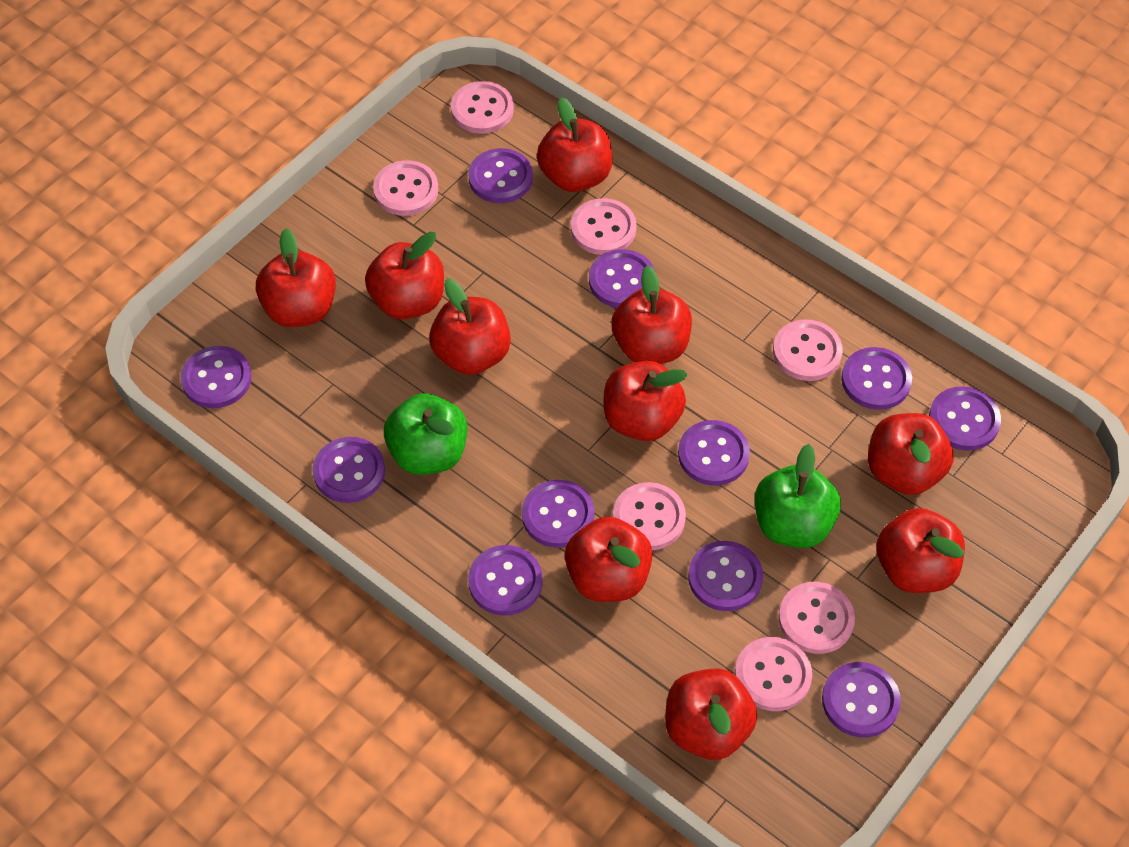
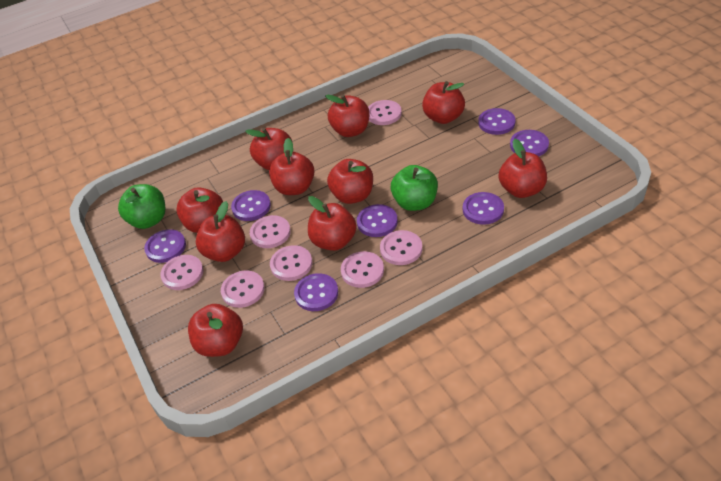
purple button: [181,346,251,408] [313,437,385,503] [468,148,533,203] [468,545,543,616] [522,480,595,548] [589,249,655,308] [678,420,750,486] [688,541,763,611] [822,662,901,738] [841,347,912,410] [929,386,1001,451] = 11 -> [144,229,186,263] [231,190,271,221] [294,273,338,311] [357,204,398,237] [463,192,504,225] [478,108,516,135] [510,130,549,156] = 7

